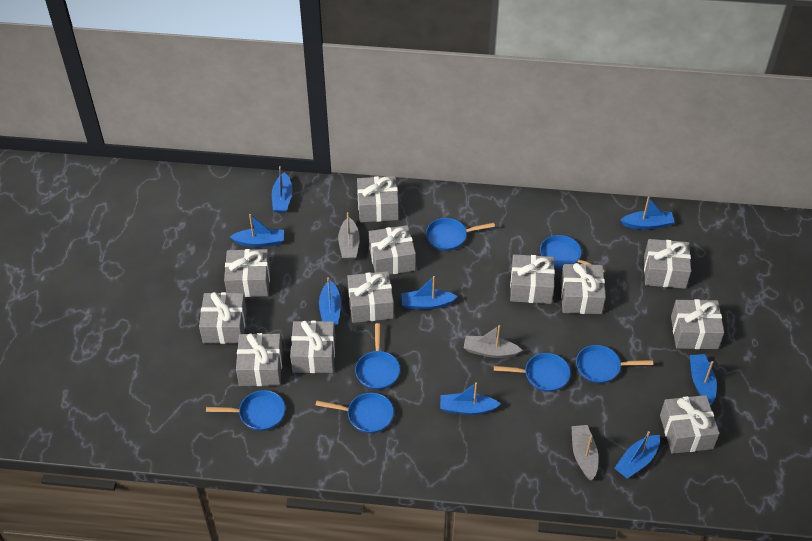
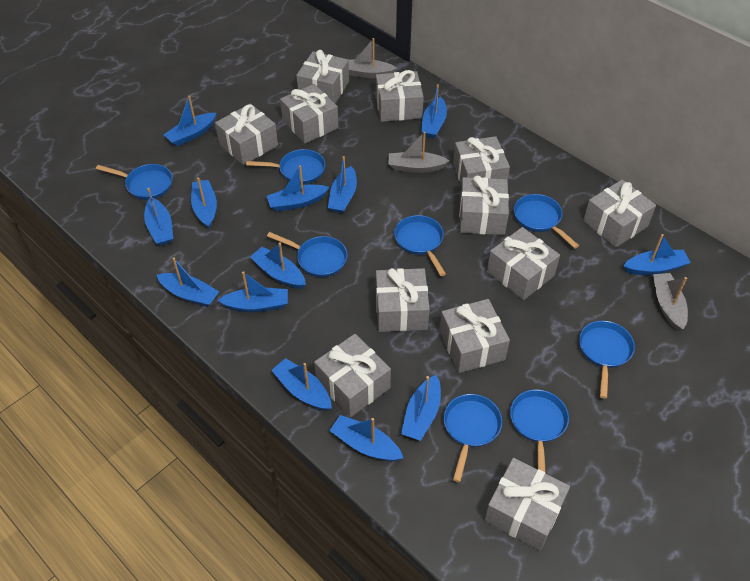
blue boat: [230,214,284,247] [272,166,292,213] [319,277,341,326] [401,276,458,309] [440,382,501,415] [614,431,660,479] [621,196,675,230] [690,354,717,405] = 8 -> [144,188,173,246] [157,258,219,307] [164,96,216,146] [191,177,217,229] [218,271,288,312] [250,242,306,289] [267,165,329,211] [271,358,332,411] [328,156,357,213] [329,415,403,461] [401,375,441,441] [421,84,447,138] [623,234,691,275] = 13
blue pan: [206,390,285,431] [316,393,394,433] [355,323,400,390] [426,218,495,251] [494,353,570,392] [540,235,606,273] [576,345,653,384] = 7 -> [96,164,173,200] [246,149,326,184] [267,232,348,277] [394,215,446,276] [443,394,502,482] [510,389,569,473] [514,194,579,249] [579,321,635,399] = 8

